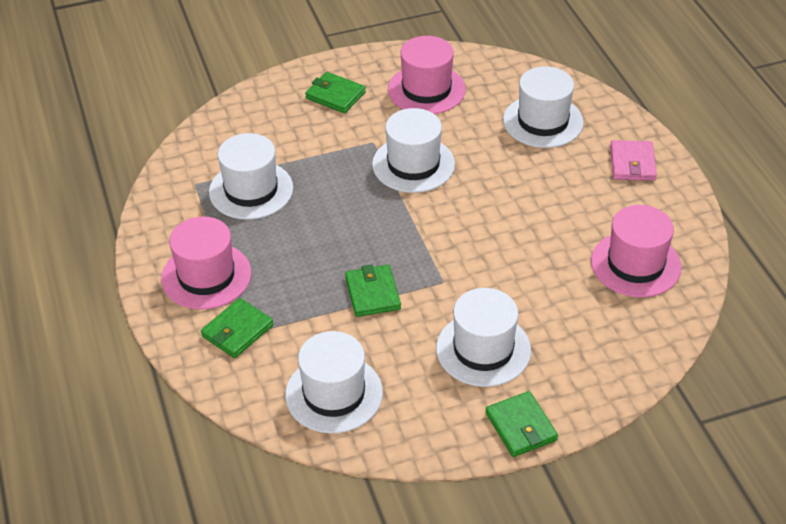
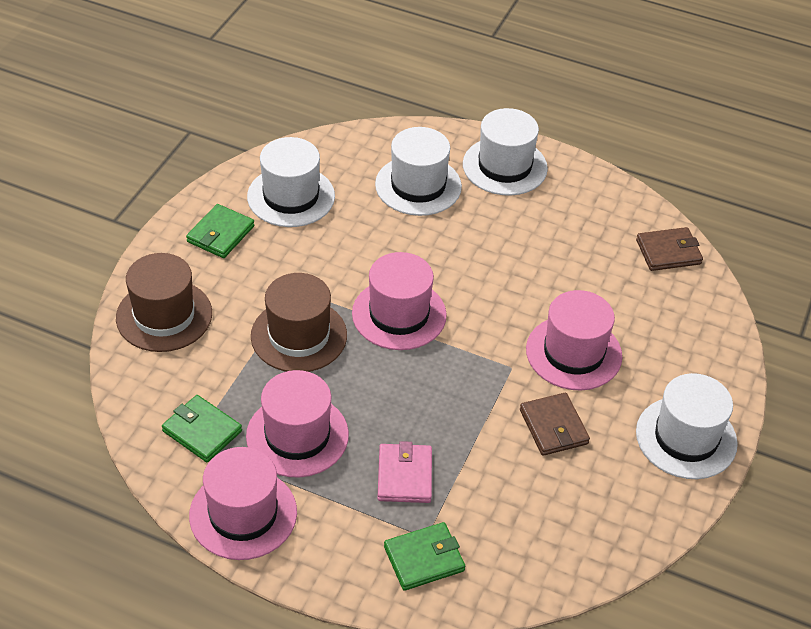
brown hat: none = 0 -> [116,253,212,352] [251,273,347,372] = 2
brown wallet: none = 0 -> [520,393,590,456] [636,227,703,271] = 2
green wallet: [201,298,274,358] [305,72,366,113] [345,265,401,317] [486,391,558,457] = 4 -> [162,395,242,462] [186,204,254,258] [384,522,465,591] = 3
pink hat: [161,216,251,310] [388,36,466,114] [591,205,682,297] = 3 -> [189,447,297,560] [246,370,349,477] [352,252,447,350] [526,290,622,390] = 4
white hat: [209,133,293,220] [285,331,383,433] [372,108,455,193] [436,288,531,387] [503,66,584,148] = 5 -> [247,137,335,227] [375,127,462,216] [463,108,548,196] [636,373,738,479] = 4

